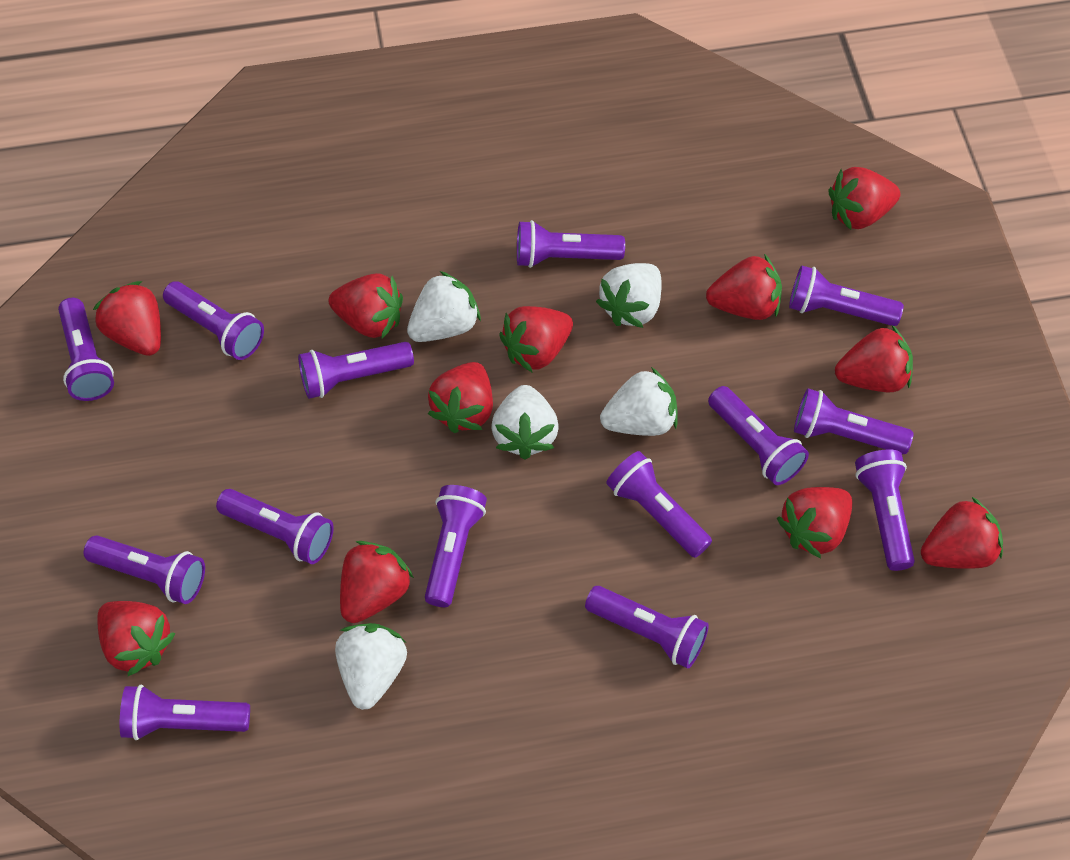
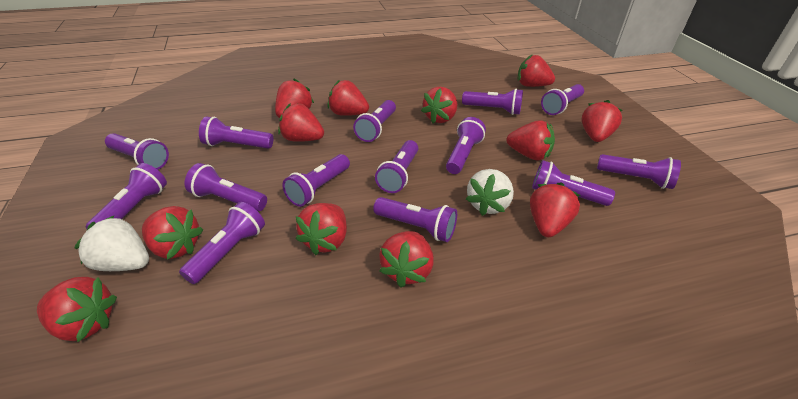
red strawberry: [93,281,161,356] [97,601,176,676] [328,273,403,339] [340,541,414,623] [428,362,493,433] [499,306,573,373] [706,254,782,320] [777,487,852,558] [828,167,900,230] [835,325,913,392] [921,497,1003,569] = 11 -> [37,277,117,342] [142,206,203,260] [275,78,314,118] [278,103,324,142] [296,203,347,255] [327,80,369,116] [379,231,434,287] [421,87,457,124] [506,120,555,160] [518,54,555,87] [530,182,580,237] [582,100,622,142] = 12
white strawberry: [335,623,407,710] [407,271,481,342] [491,385,559,460] [596,263,662,328] [600,367,678,436] = 5 -> [74,215,149,271] [466,169,514,216] = 2

